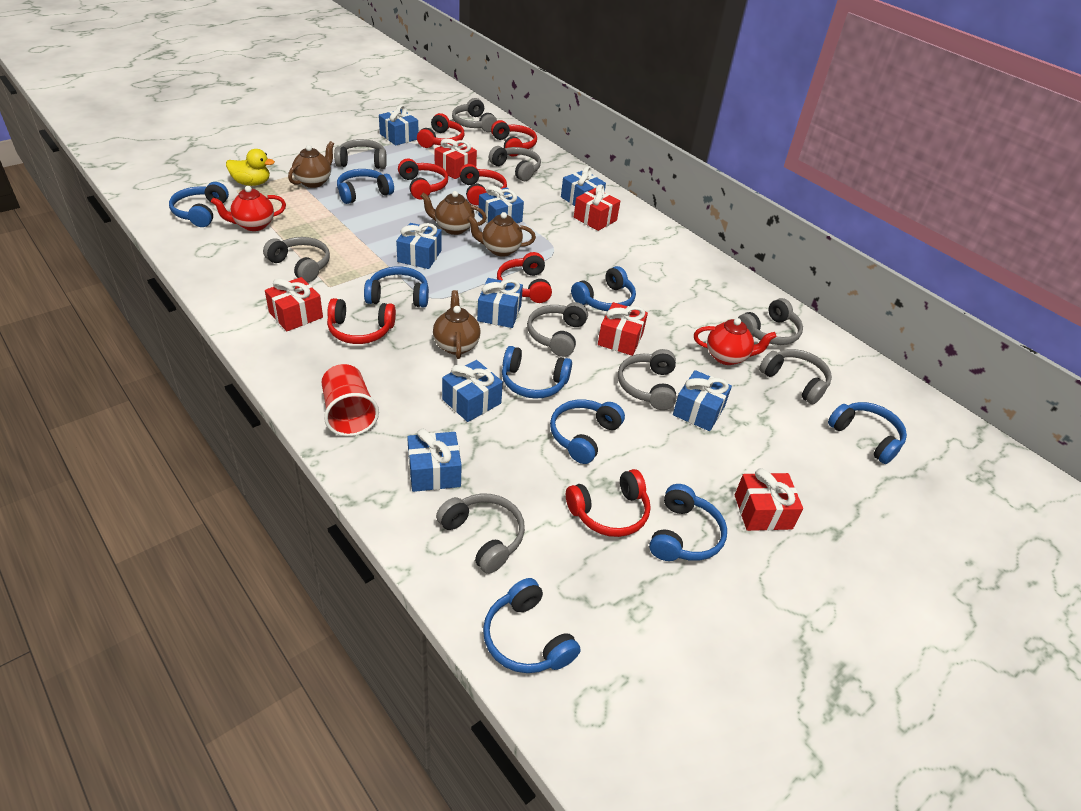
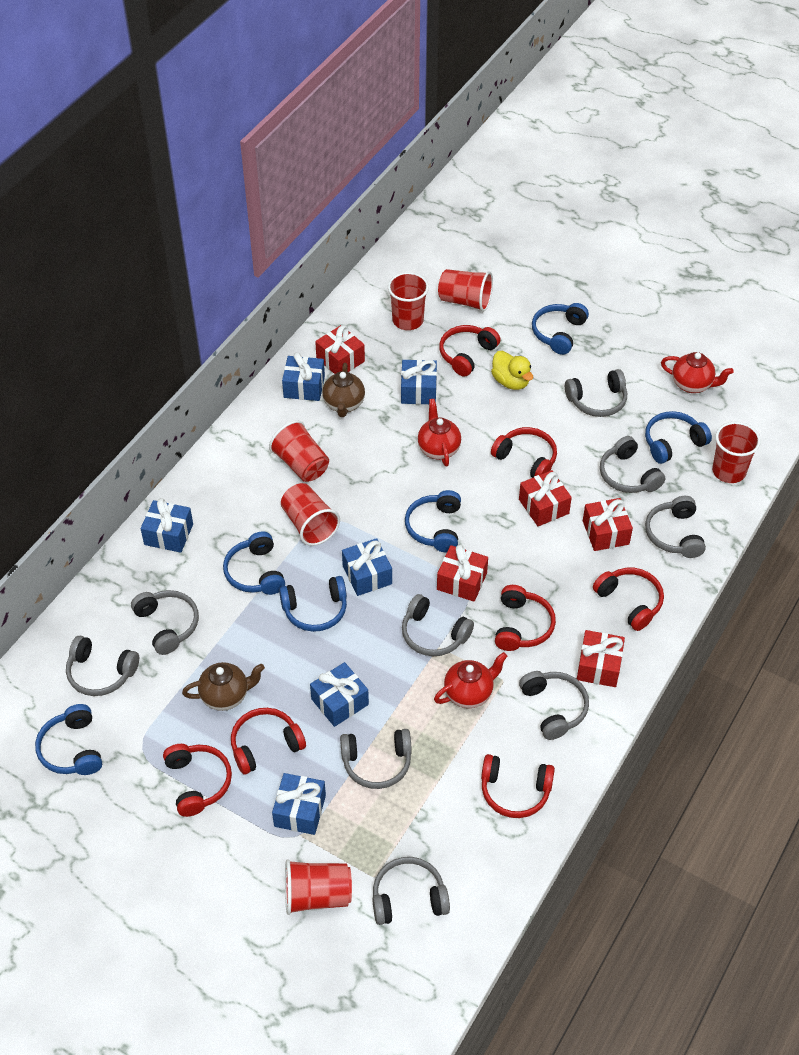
blue gift: [379,105,418,146] [396,223,442,269] [407,429,462,492] [442,360,503,422] [477,278,523,328] [478,185,524,223] [561,166,606,206] [673,370,732,431] = 8 -> [140,498,193,553] [272,773,326,835] [282,352,325,401] [310,662,369,727] [342,538,392,596] [401,359,437,405] = 6
blue headphones: [169,182,229,227] [337,169,394,204] [364,267,429,307] [483,578,580,673] [502,346,572,399] [550,399,625,464] [571,266,636,311] [649,484,727,561] [828,402,907,464] = 9 -> [35,704,102,775] [223,532,285,595] [279,576,347,632] [405,490,461,552] [532,303,589,355] [645,411,712,464] = 6
brown teapot: [288,141,334,188] [420,191,487,235] [433,290,480,359] [467,212,536,257] = 4 -> [182,662,265,711] [322,363,365,417] = 2
red cup: [321,364,379,436] = 1 -> [269,420,329,482] [281,483,340,546] [285,859,352,915] [388,272,429,330] [438,269,493,312] [712,422,761,483] = 6
red teapot: [211,186,286,231] [694,318,777,365] = 2 -> [418,399,461,466] [434,652,508,708] [661,352,734,393] = 3

